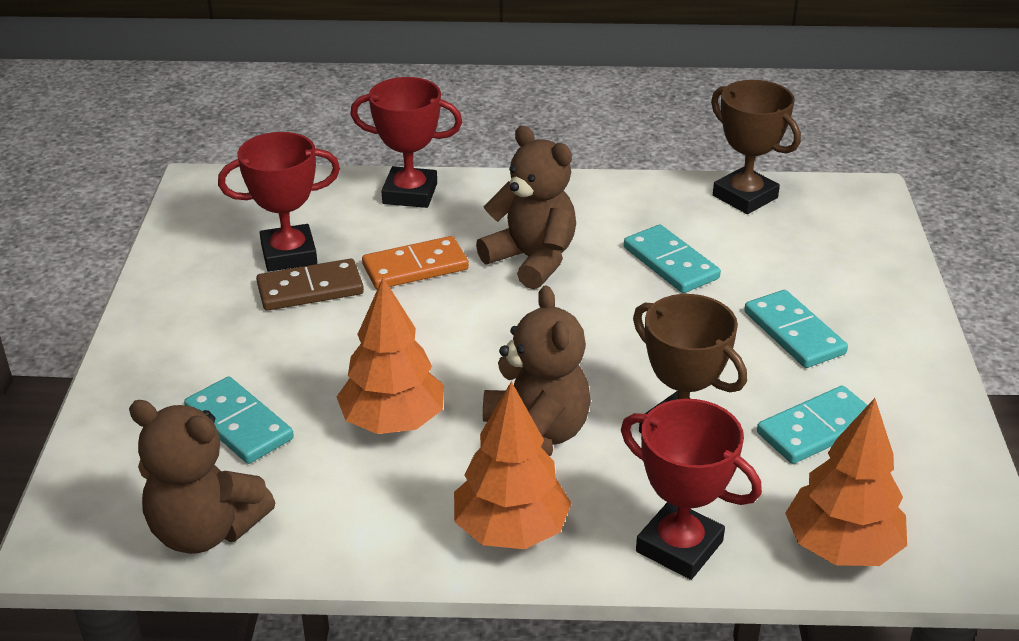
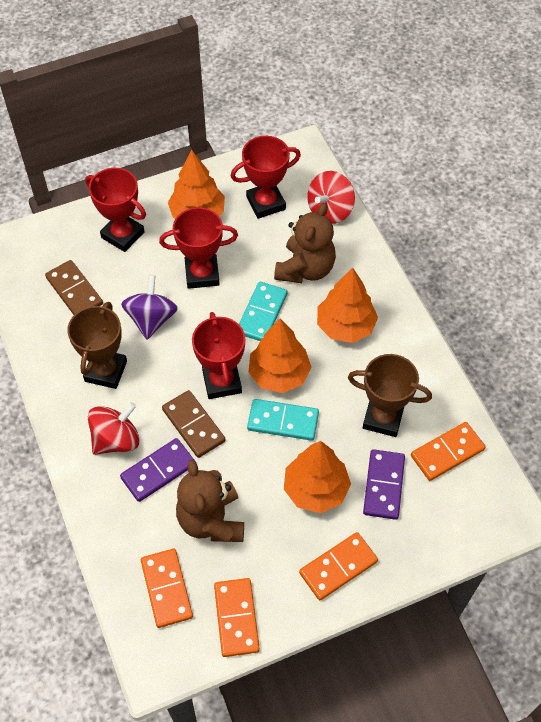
brown domino: [256,259,364,311] = 1 -> [45,260,103,315] [162,390,225,458] = 2
brown teddy bear: [129,400,275,554] [476,126,576,289] [483,285,591,456] = 3 -> [176,460,244,542] [274,203,336,283] = 2
orange domino: [362,236,469,289] = 1 -> [141,549,193,628] [214,578,260,657] [299,532,378,600] [411,422,485,481] = 4
orange tree: [337,278,444,434] [454,381,572,549] [785,398,907,566] = 3 -> [168,150,225,219] [248,318,311,393] [284,441,351,513] [317,267,378,343] = 4
purple domino: none = 0 -> [120,438,195,502] [363,449,405,520] = 2
purple spinning top: none = 0 -> [121,275,178,340] = 1
red spinning top: none = 0 -> [88,402,139,455] [307,171,355,224] = 2
red trophy: [218,132,340,272] [350,77,462,208] [621,399,762,580] = 3 -> [85,168,146,252] [159,207,238,289] [192,312,245,399] [230,136,301,219] = 4
turquoise domino: [184,377,294,464] [624,225,721,293] [744,290,848,368] [757,386,868,464] = 4 -> [239,282,287,341] [247,399,319,441] = 2

